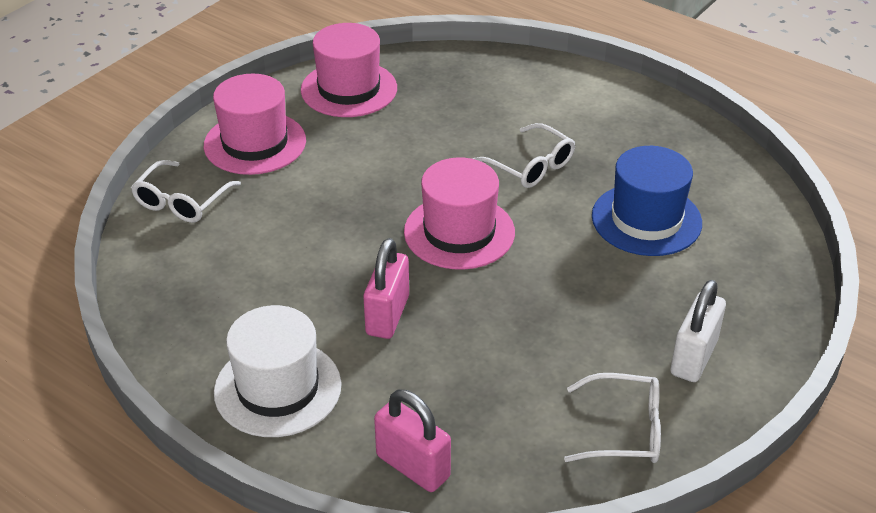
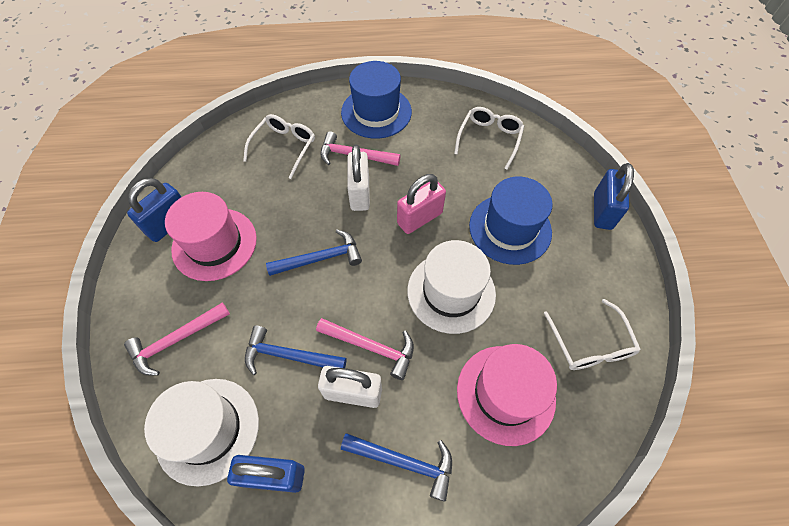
blue hammer: none = 0 -> [245,326,347,375] [266,230,362,276] [341,433,452,502] = 3
blue hat: [592,146,702,256] = 1 -> [341,61,412,139] [469,177,553,265] = 2
blue padlock: none = 0 -> [127,178,181,242] [227,455,305,493] [594,163,634,230] = 3
pink hammer: none = 0 -> [124,302,230,376] [316,318,414,380] [320,131,401,166] = 3
pink hat: [204,74,306,175] [301,23,397,117] [404,157,515,270] = 3 -> [165,192,257,281] [457,344,557,446] = 2
pink padlock: [364,238,409,339] [374,390,451,492] = 2 -> [397,174,446,234] = 1
white hat: [214,305,342,437] = 1 -> [144,379,259,486] [407,240,496,334] = 2
white padlock: [670,280,726,382] = 1 -> [318,366,382,408] [347,144,370,211] = 2

